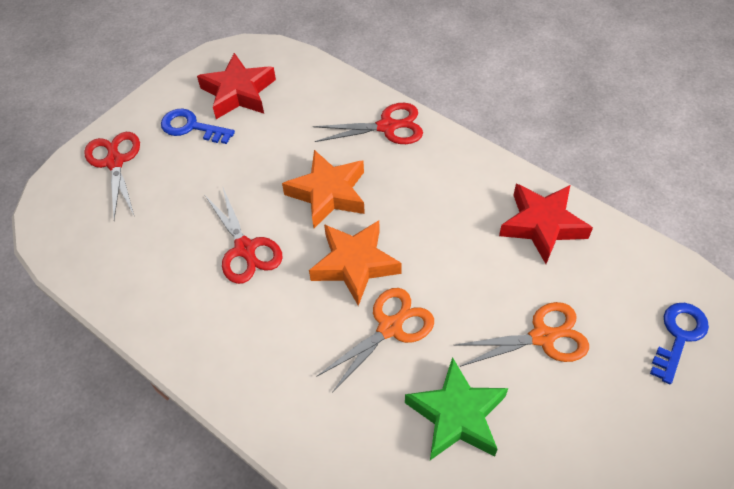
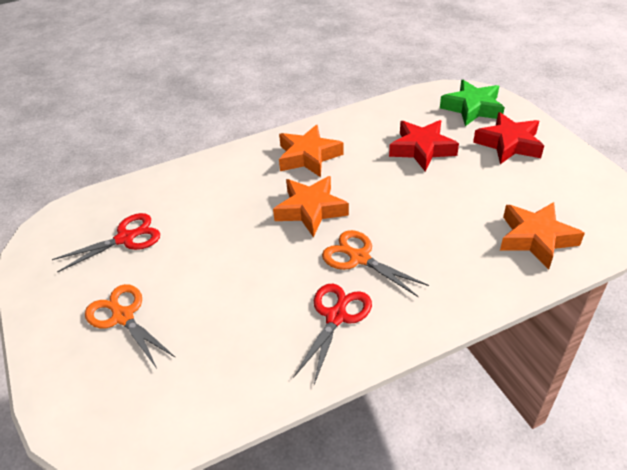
blue key: [161,108,235,144] [650,303,709,384] = 2 -> none = 0
orange star: [282,150,365,228] [309,220,402,306] = 2 -> [273,176,349,237] [279,124,344,177] [500,202,585,269] = 3
red scissors: [85,132,140,220] [205,188,283,284] [313,103,423,144] = 3 -> [52,213,160,273] [293,284,372,385] = 2

